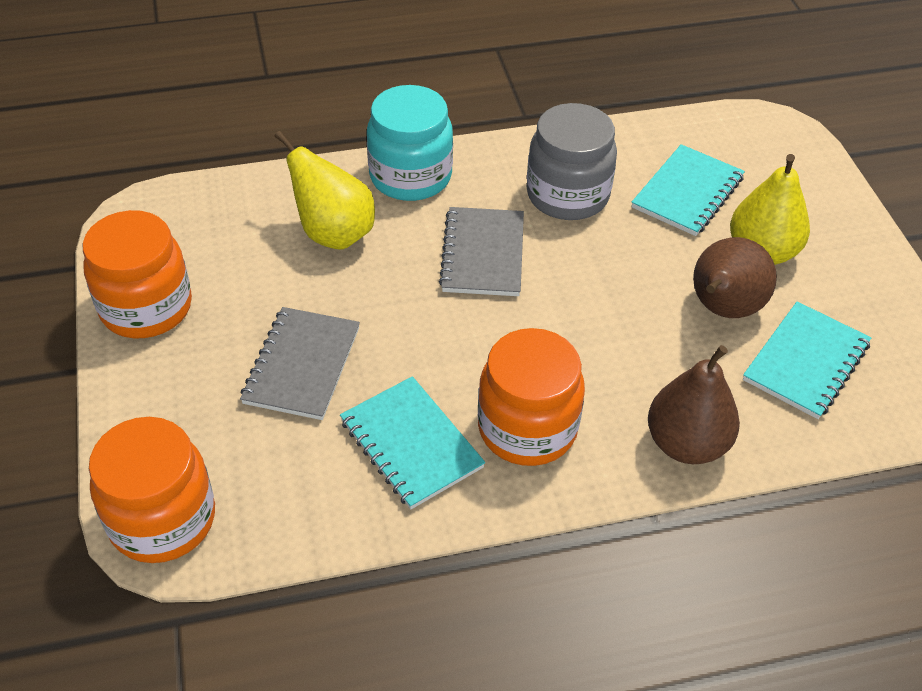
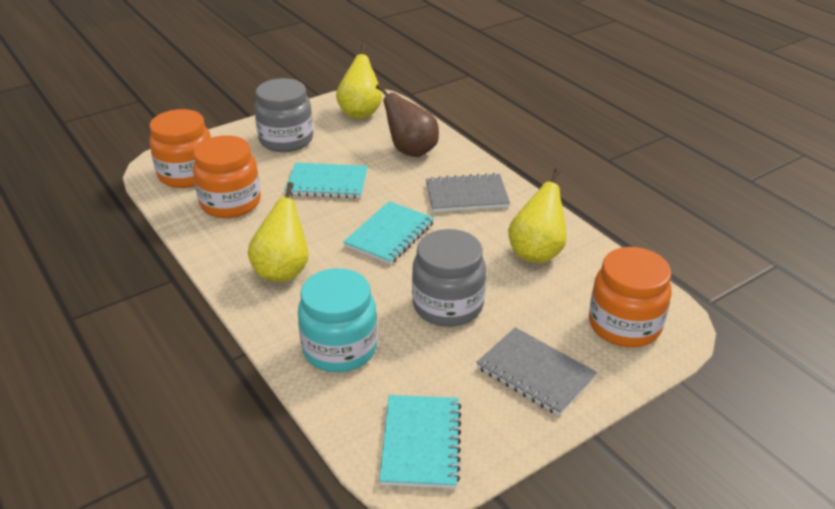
brown pear: [648,345,740,464] [693,237,777,318] = 2 -> [376,84,439,157] = 1
grey jar: [527,103,617,220] = 1 -> [254,78,313,152] [412,229,486,327] = 2
yellow pear: [275,131,375,250] [730,154,810,265] = 2 -> [248,182,309,282] [336,44,382,119] [508,168,567,263] = 3

